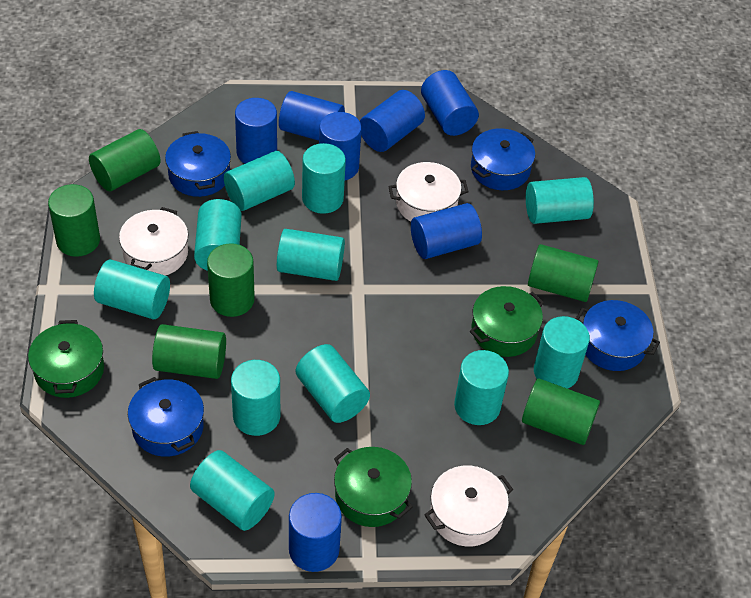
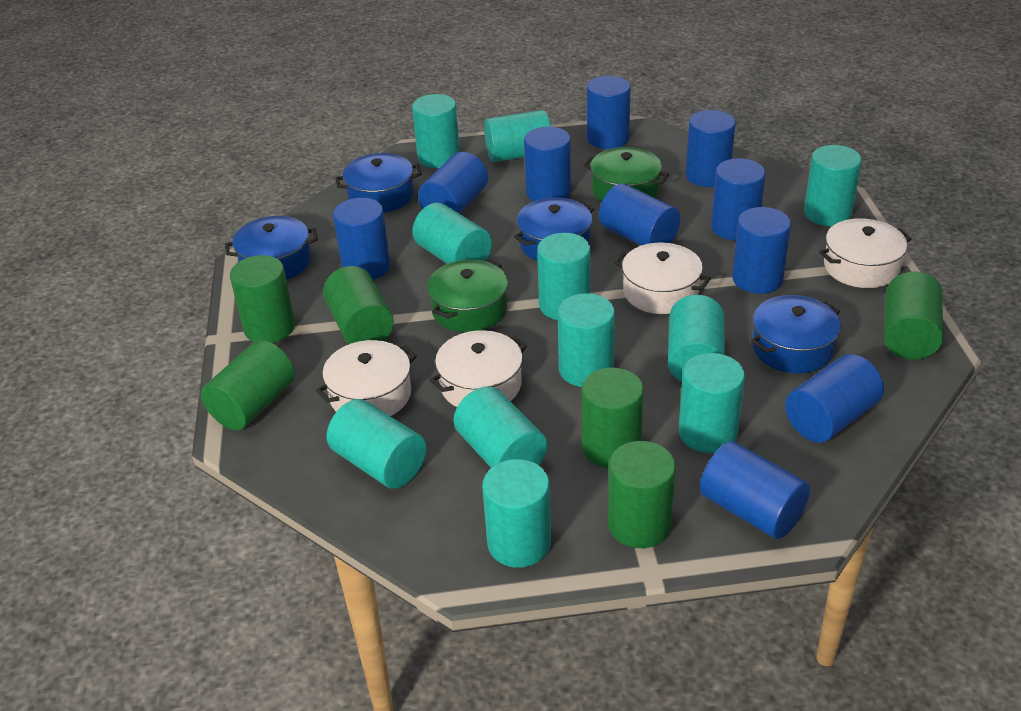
blue cylinder: [235,98,277,164] [279,91,345,141] [289,493,342,572] [319,112,362,180] [360,90,425,152] [411,203,482,259] [421,70,479,136] = 7 -> [333,198,390,280] [418,152,488,214] [524,127,571,202] [587,76,631,149] [599,184,680,246] [686,110,736,187] [700,441,810,539] [711,158,766,240] [732,207,791,294] [785,354,884,443] = 10
green pot: [28,320,104,398] [334,447,413,527] [470,286,544,357] = 3 -> [427,260,508,332] [584,147,669,202] = 2
white pot: [119,207,188,276] [388,162,469,222] [425,466,513,547] = 3 -> [316,340,417,416] [430,330,527,407] [614,243,711,314] [819,218,911,288] = 4

